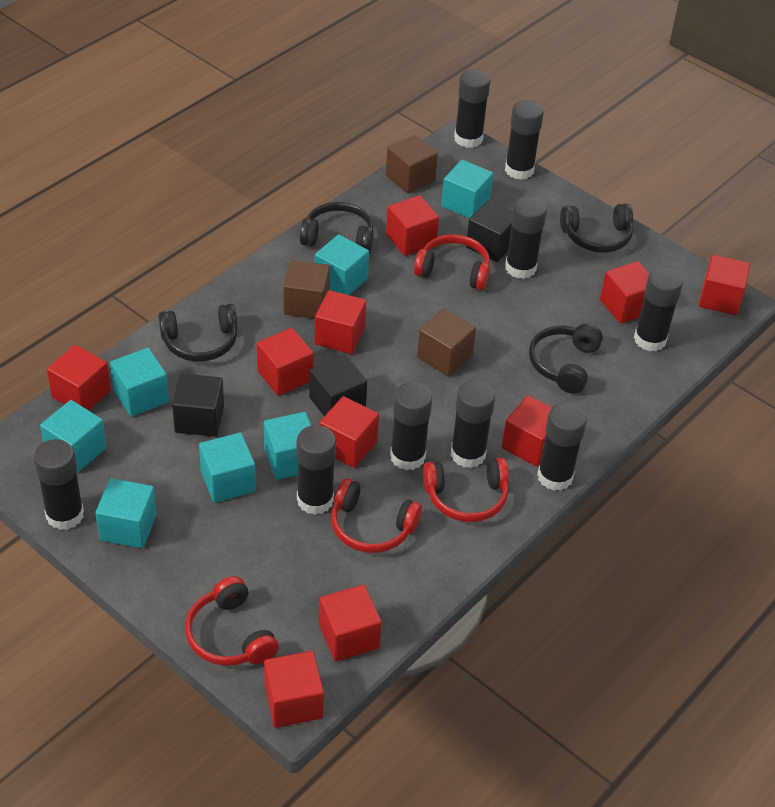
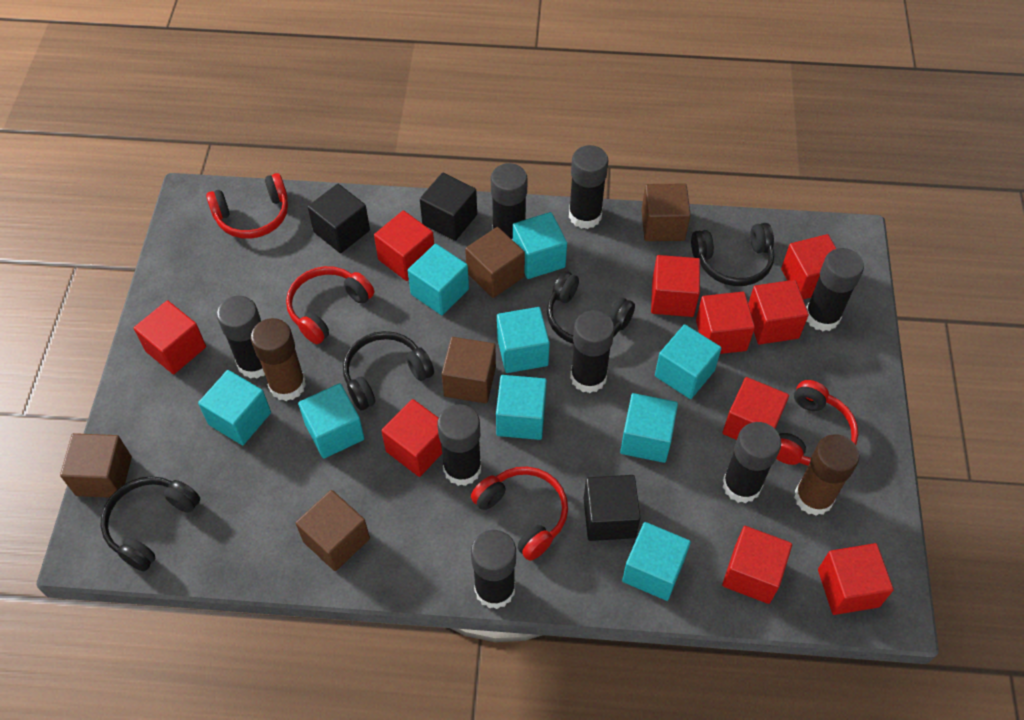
black glue stick: [34,439,84,530] [296,425,336,515] [390,382,432,471] [451,380,495,468] [454,69,490,148] [505,100,544,180] [505,196,547,279] [537,403,587,491] [634,267,683,351] = 9 -> [217,296,265,379] [438,404,482,486] [471,530,516,609] [491,163,528,240] [569,145,608,229] [570,310,614,393] [723,422,781,504] [806,248,864,331] = 8
brown cube: [283,260,330,319] [386,135,438,194] [417,309,476,376] = 3 -> [60,433,132,498] [296,490,370,571] [442,337,496,403] [465,227,525,298] [641,184,691,241] = 5
brown glue stick: none = 0 -> [251,318,306,401] [794,434,859,516] = 2
turquoise cube: [40,400,107,473] [95,478,157,548] [110,348,169,417] [199,432,256,503] [264,412,311,480] [315,234,369,295] [441,160,493,219] = 7 -> [198,370,271,445] [298,383,365,459] [408,244,469,315] [496,375,547,440] [497,307,550,373] [513,212,567,279] [620,393,678,463] [622,522,691,601] [655,324,722,399] = 9

